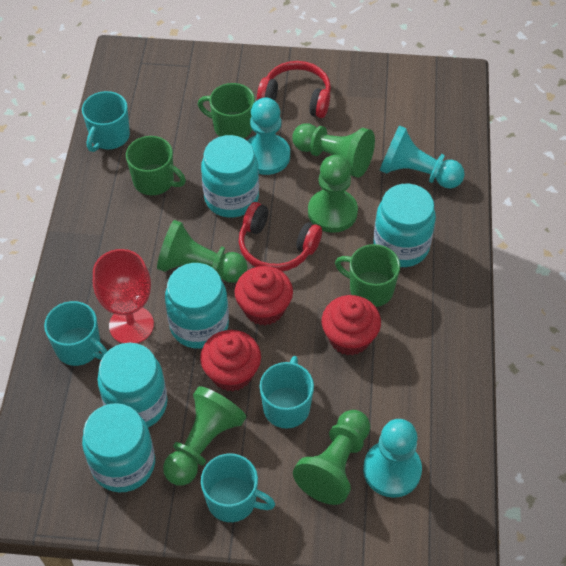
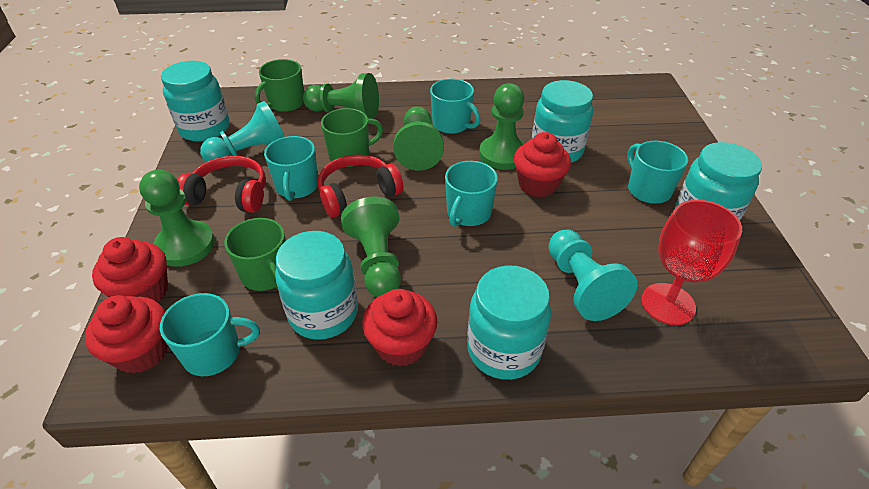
red cupcake: [200,330,261,391] [234,266,293,326] [322,295,381,356] = 3 -> [85,295,168,374] [92,237,168,303] [362,289,438,367] [514,132,571,197] = 4
turquoise mug: [44,301,107,366] [82,91,130,152] [201,454,275,522] [260,356,314,428] = 4 -> [160,293,260,376] [264,136,318,201] [430,79,481,134] [445,161,498,227] [627,141,688,204] = 5
turquoise pawn: [247,98,290,175] [363,419,422,498] [380,125,465,189] = 3 -> [200,101,285,162] [548,230,637,321] = 2

